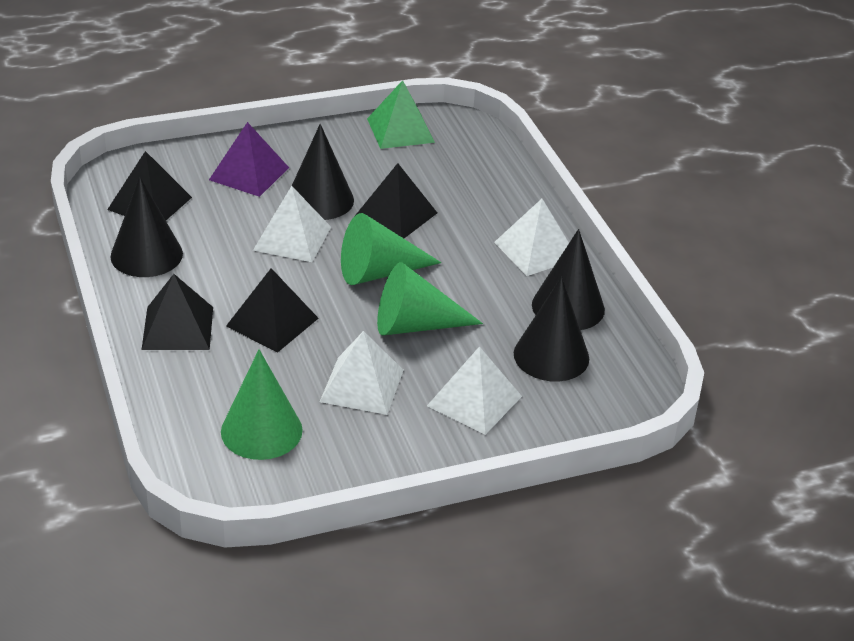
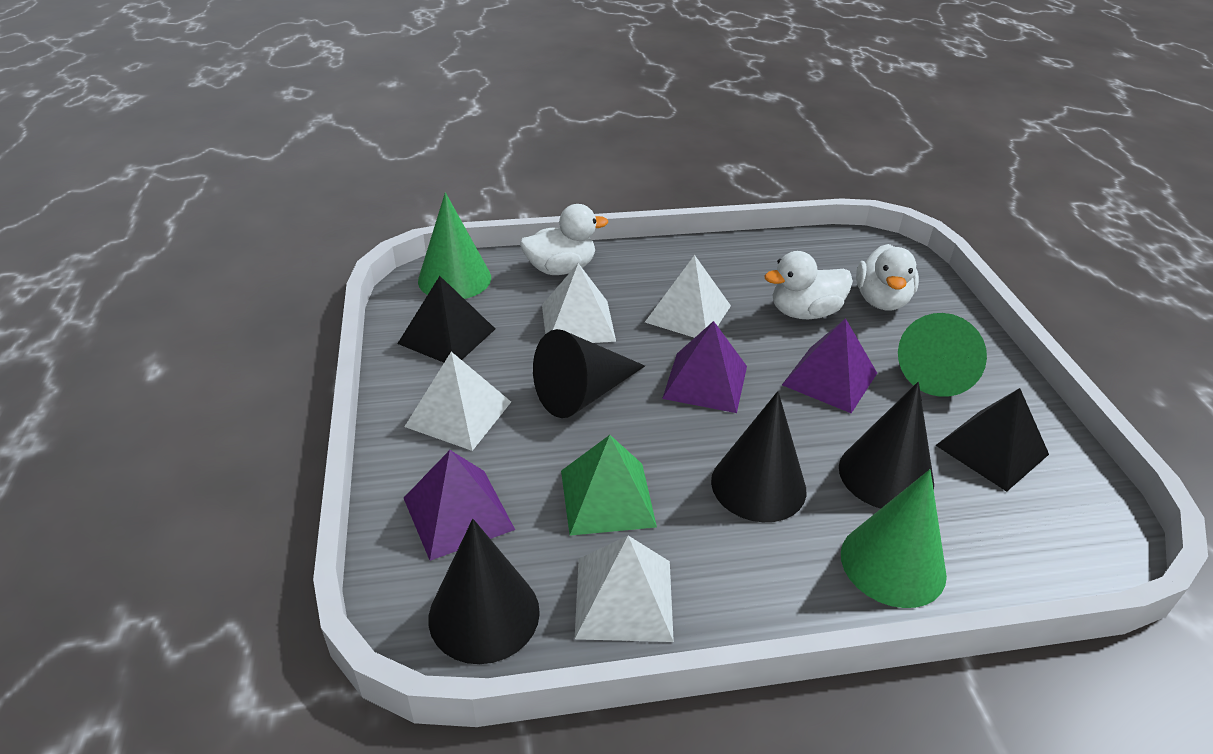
black pyramid: [107,151,192,220] [142,274,213,350] [226,268,319,353] [356,163,437,238] = 4 -> [397,276,495,363] [935,388,1049,492] = 2
purple pyramid: [209,122,289,197] = 1 -> [404,450,515,561] [662,321,747,413] [782,318,877,413] = 3
white duck: none = 0 -> [520,204,608,275] [765,251,853,319] [856,244,919,310] = 3

